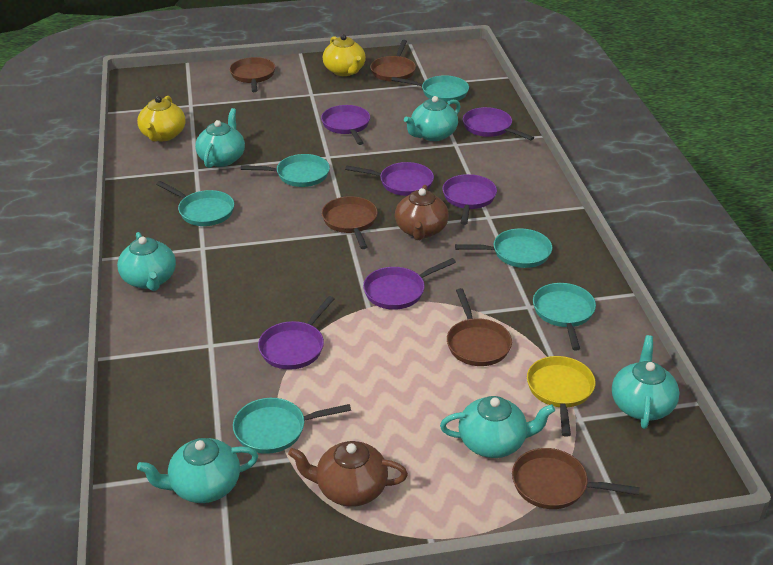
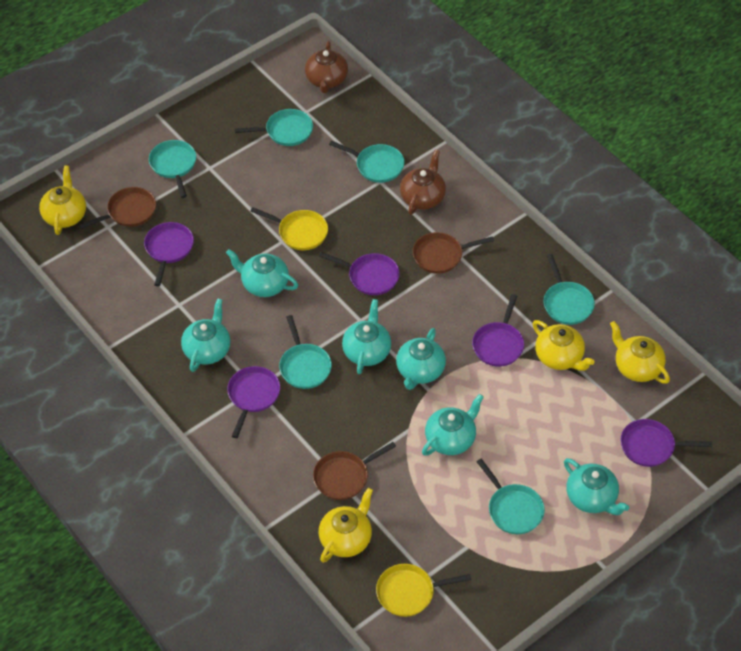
brown pan: [229,57,275,92] [322,196,378,249] [370,40,416,82] [447,288,512,366] [512,448,640,509] = 5 -> [79,187,156,229] [313,442,396,500] [413,232,494,274] = 3
purple pan: [258,296,334,370] [321,105,370,145] [345,162,434,196] [363,258,456,310] [442,174,497,225] [463,107,534,140] = 6 -> [144,222,194,286] [227,366,280,438] [319,252,400,295] [472,294,524,367] [620,419,712,467] = 5
yellow pan: [527,356,595,437] = 1 -> [250,207,328,250] [376,564,471,617] = 2
yellow teapot: [137,96,186,141] [323,34,366,76] = 2 -> [39,166,86,235] [319,488,373,563] [533,320,595,371] [610,321,670,384] = 4

